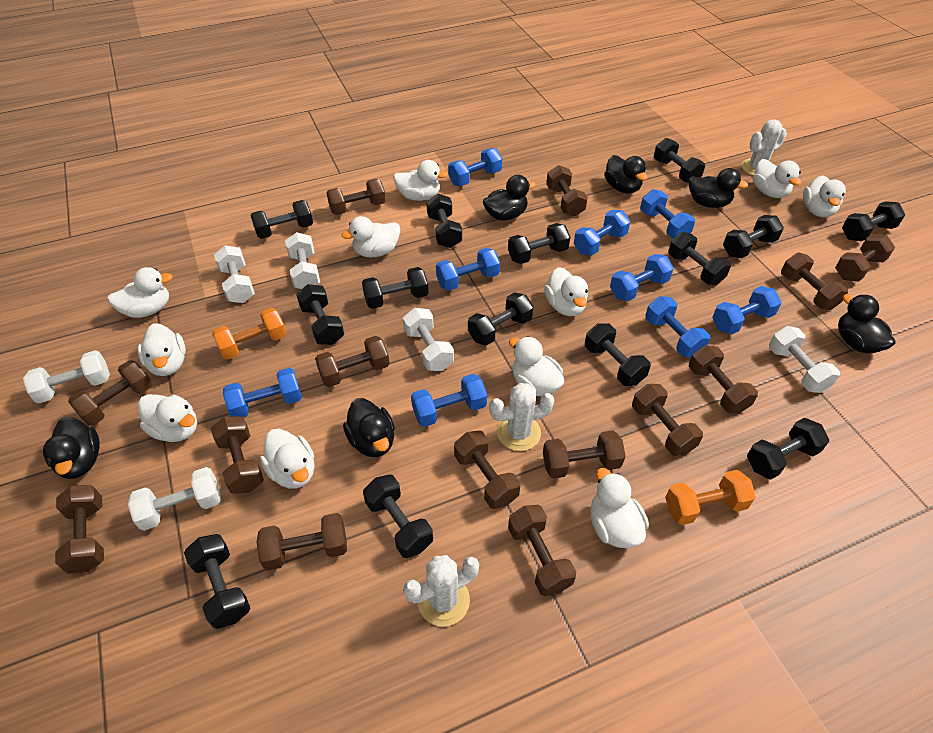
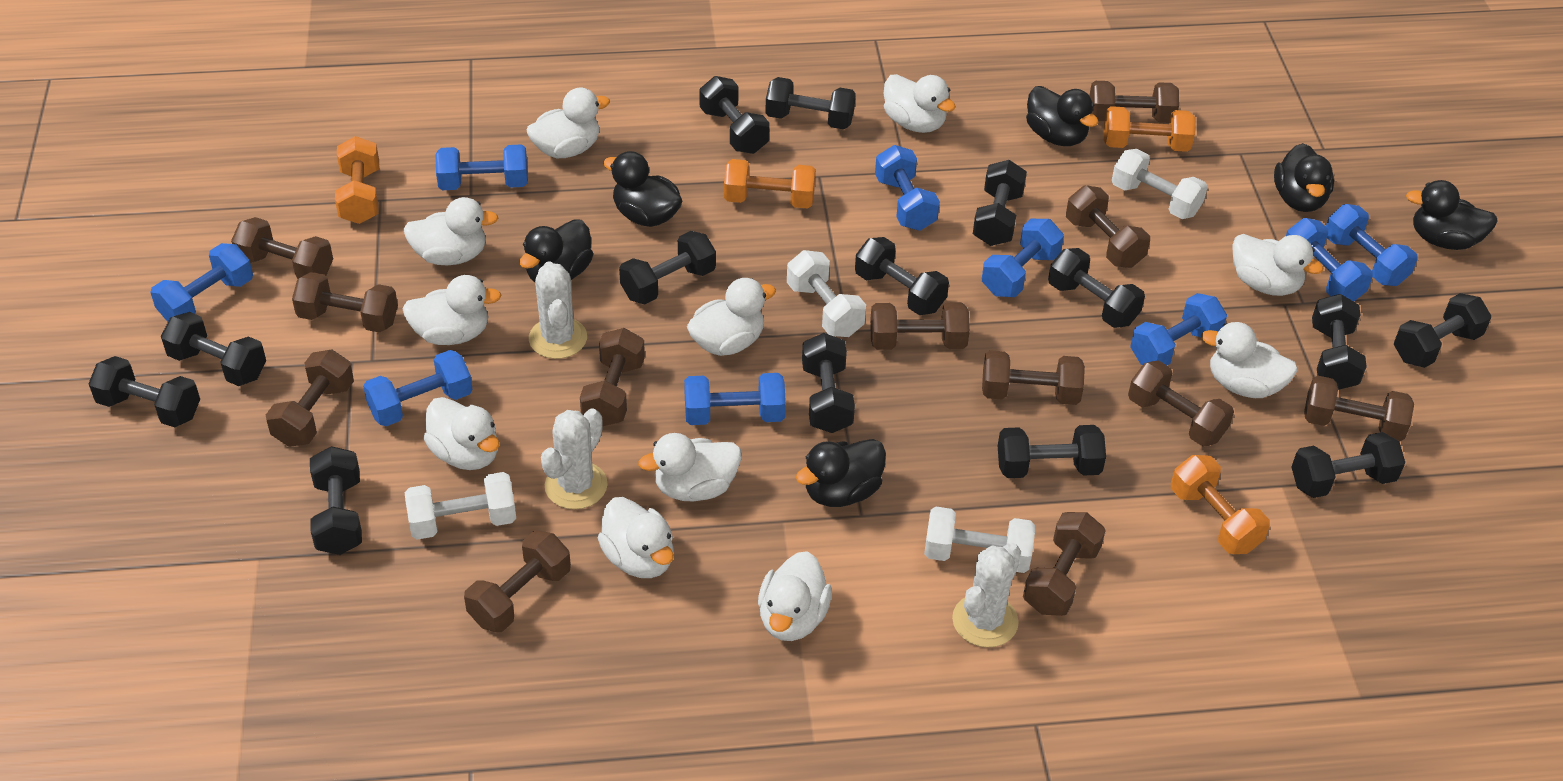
brown dumbbell: [55,485,104,574] [68,360,152,426] [211,416,264,494] [257,513,347,570] [315,336,390,387] [326,179,386,215] [454,431,520,509] [508,505,576,596] [543,430,626,479] [546,165,588,216] [632,384,703,456] [689,345,758,413] [781,253,848,310] [835,234,895,282] = 14 -> [231,217,333,279] [266,349,354,447] [292,272,398,333] [464,531,571,632] [580,328,645,426] [870,302,970,350] [982,350,1085,405] [1023,512,1106,616] [1066,185,1150,268] [1089,81,1179,123] [1128,360,1234,446] [1304,376,1414,442] = 12
orange dumbbell: [212,308,287,360] [665,470,756,525] = 2 -> [335,136,379,224] [724,159,816,208] [1104,106,1195,152] [1171,455,1270,554] = 4
white dumbbell: [23,350,110,403] [128,467,221,531] [214,245,255,303] [285,232,320,289] [403,308,454,371] [769,326,840,393] = 6 -> [405,472,516,540] [787,250,866,337] [924,507,1035,573] [1112,149,1207,219] = 4

